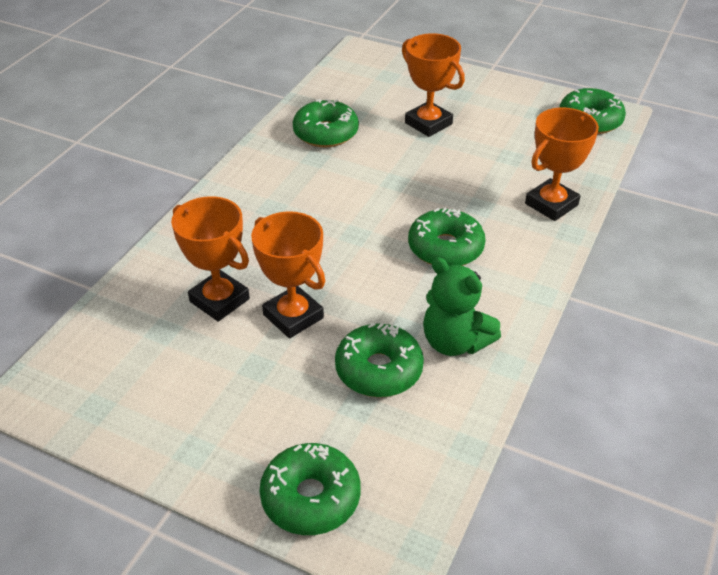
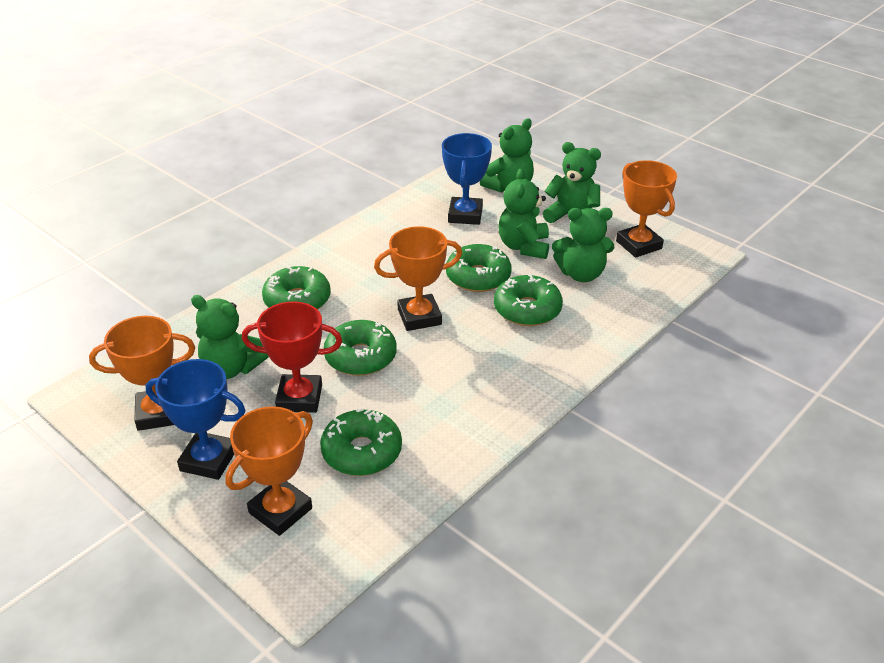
blue trophy: none = 0 -> [145,359,246,480] [442,133,492,225] = 2
green teddy bear: [423,257,501,356] = 1 -> [191,295,269,379] [480,118,534,193] [498,169,549,259] [543,142,601,223] [552,208,614,282] = 5
red trophy: none = 0 -> [242,301,342,413] = 1

